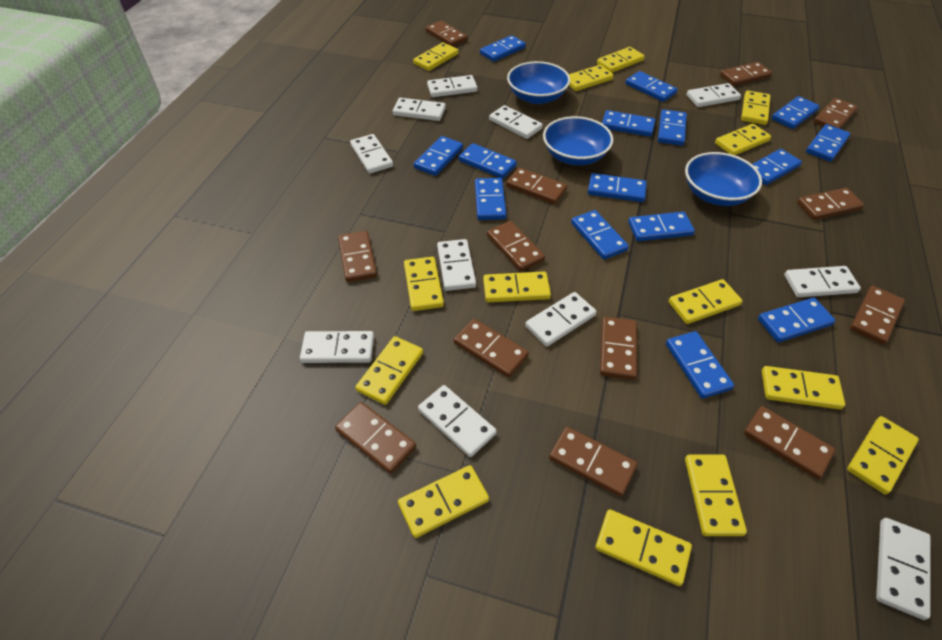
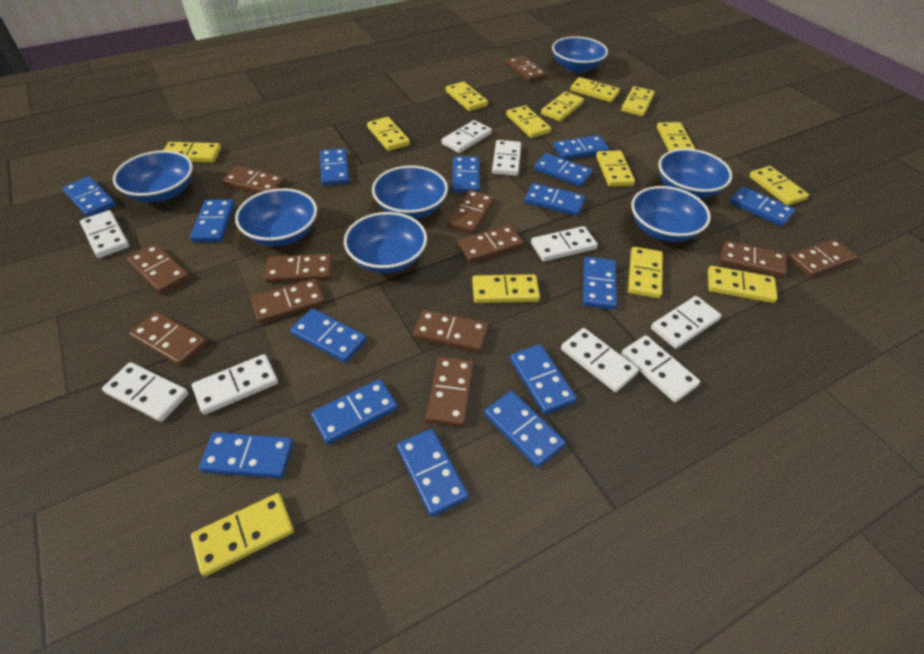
blue bowl: [507,61,570,104] [543,116,614,165] [685,152,762,206] = 3 -> [113,150,193,202] [235,188,317,246] [344,212,427,273] [372,165,448,219] [552,36,608,73] [631,186,711,242] [658,148,732,198] = 7
brown domino: [335,402,416,474] [338,231,377,282] [426,21,468,47] [454,319,529,378] [487,221,545,271] [506,167,567,204] [549,427,638,497] [600,317,637,380] [720,62,772,86] [744,406,835,479] [797,188,864,220] [813,98,858,129] [850,286,905,345] = 13 -> [127,244,190,294] [129,312,207,366] [222,166,285,193] [251,279,325,324] [264,254,332,283] [413,310,488,352] [426,357,474,427] [447,190,495,234] [457,225,524,263] [506,56,546,82] [720,240,787,278] [788,239,857,278] = 12
white domino: [300,331,374,363] [350,134,393,174] [393,98,446,121] [418,385,496,457] [427,75,478,97] [437,239,476,291] [489,105,543,139] [525,292,596,347] [686,83,741,107] [784,266,861,297] [876,518,931,620] = 11 -> [80,210,129,258] [102,362,189,422] [192,354,278,415] [441,120,492,153] [492,140,521,176] [531,226,598,262] [561,328,639,392] [621,335,700,402] [651,296,721,349] = 9

